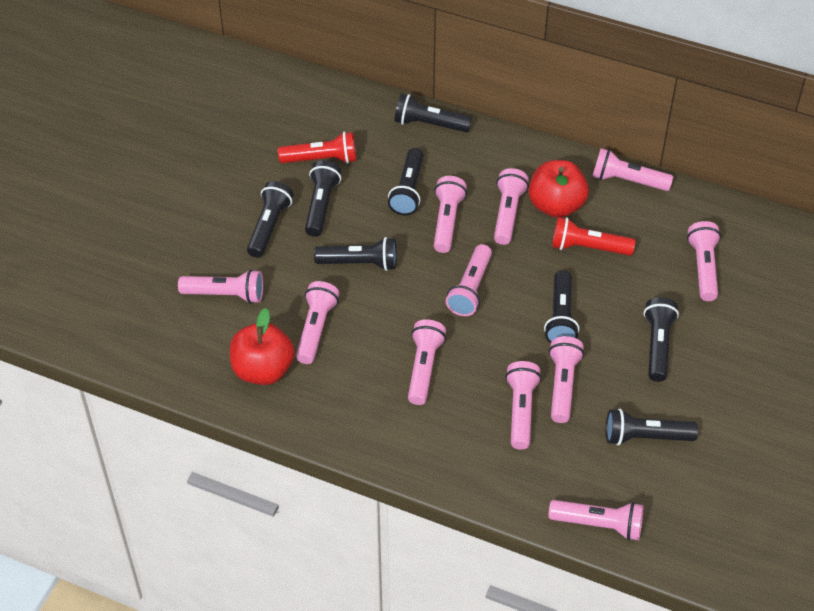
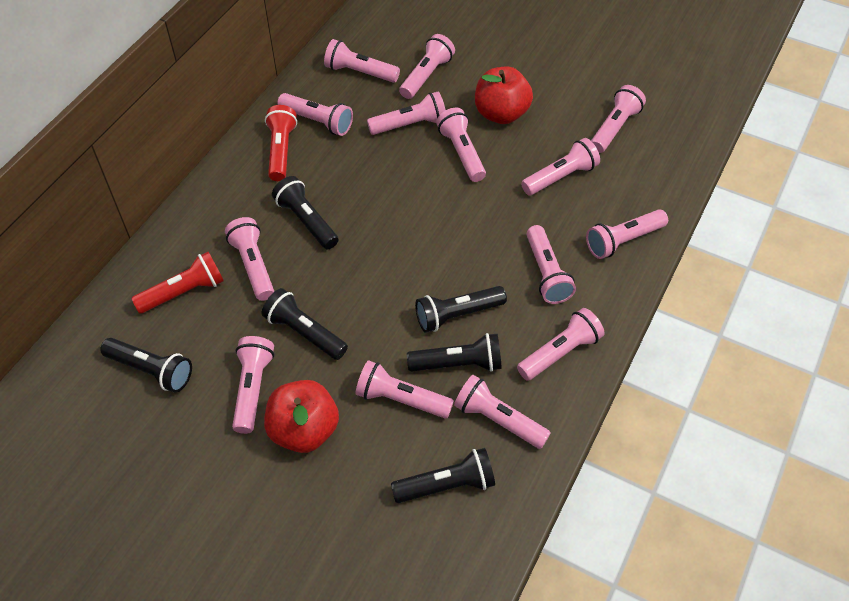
black flashlight: [247,181,293,258] [305,160,341,237] [314,237,397,271] [388,148,424,215] [394,94,472,132] [544,270,579,343] [606,409,698,445] [644,297,679,382] = 8 -> [100,338,192,393] [262,288,348,360] [272,176,339,249] [391,448,495,503] [407,333,502,372] [415,286,507,333] = 6
pink flashlight: [178,269,263,304] [296,281,339,364] [408,319,446,405] [434,176,467,253] [446,244,492,316] [494,168,529,245] [505,361,541,450] [548,500,644,540] [549,336,584,423] [592,148,673,191] [687,221,721,301] = 11 -> [225,217,274,301] [232,336,274,434] [277,93,353,136] [324,39,400,83] [356,360,454,418] [367,92,445,135] [399,34,455,99] [436,108,486,182] [454,375,551,449] [517,308,604,381] [521,138,600,195] [526,225,576,304] [586,209,668,259] [591,85,646,153] = 14

